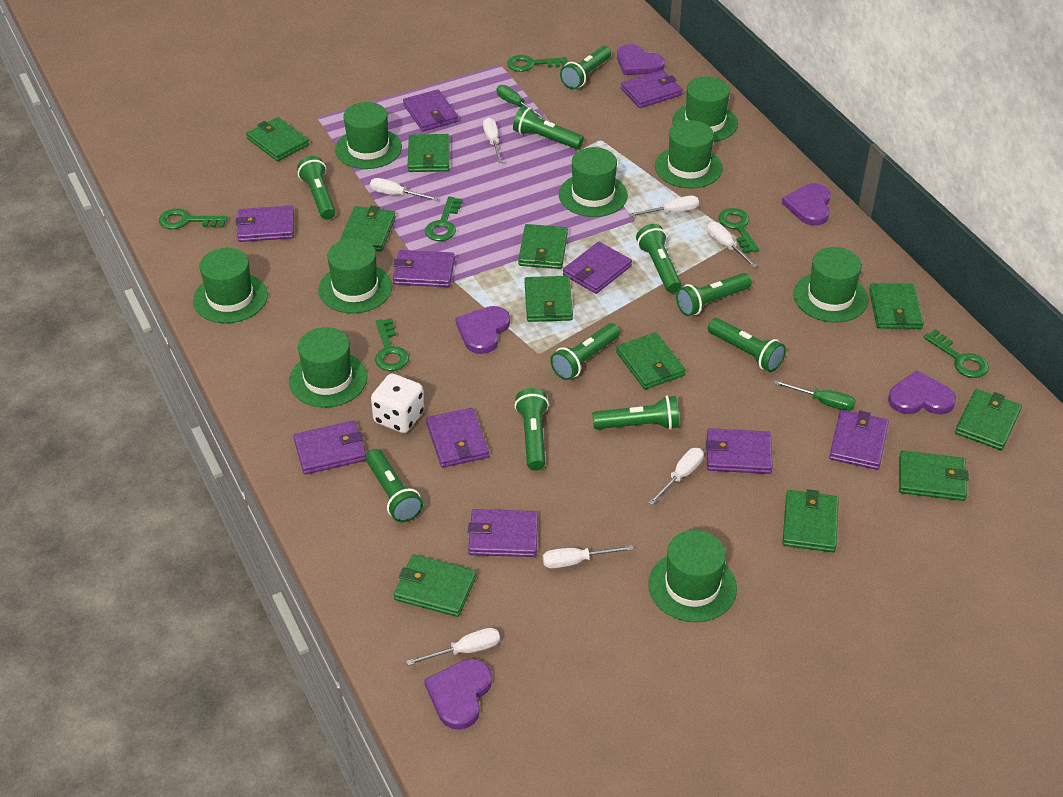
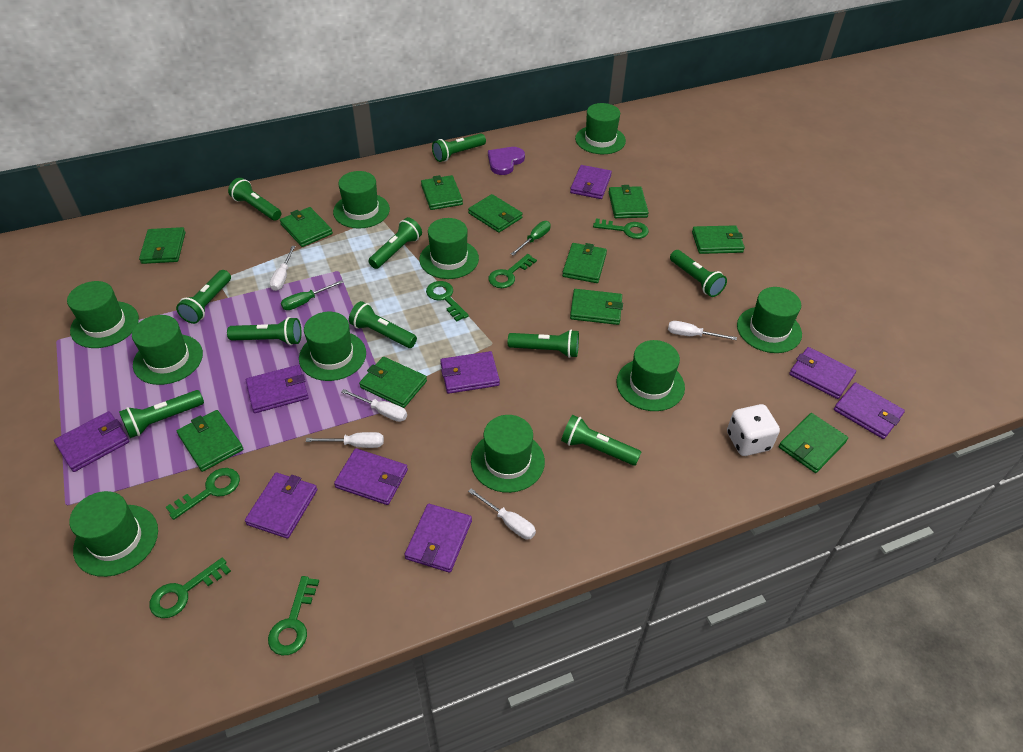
green hat: [193,248,268,323] [289,327,367,408] [318,238,392,314] [335,102,402,169] [559,147,628,217] [648,530,737,622] [655,120,722,188] [672,76,738,142] [794,247,868,323] = 9 -> [67,281,139,348] [69,491,158,577] [132,315,203,385] [299,312,366,381] [333,171,390,229] [419,218,479,279] [471,415,545,493] [575,103,626,154] [616,340,685,411] [737,287,802,353] = 10
purple heart: [424,659,492,730] [455,306,510,354] [617,44,665,75] [782,183,831,225] [888,370,956,415] = 5 -> [488,147,525,175] = 1
purple wallet: [236,205,294,242] [293,421,366,475] [393,250,455,287] [403,89,459,131] [426,408,489,468] [468,509,538,557] [563,242,632,294] [621,70,683,108] [706,428,773,474] [829,410,889,470] = 10 -> [54,411,130,472] [245,472,317,539] [246,365,308,413] [334,448,408,505] [405,504,472,573] [440,351,500,394] [570,165,612,199] [789,347,856,399] [834,382,905,439] = 9
white screwdriver: [370,178,439,201] [406,628,500,666] [483,118,503,163] [543,545,634,568] [628,196,699,217] [648,448,704,505] [707,222,757,268] = 7 -> [270,246,296,291] [306,432,384,448] [341,389,407,422] [468,488,536,539] [668,321,737,340] = 5

